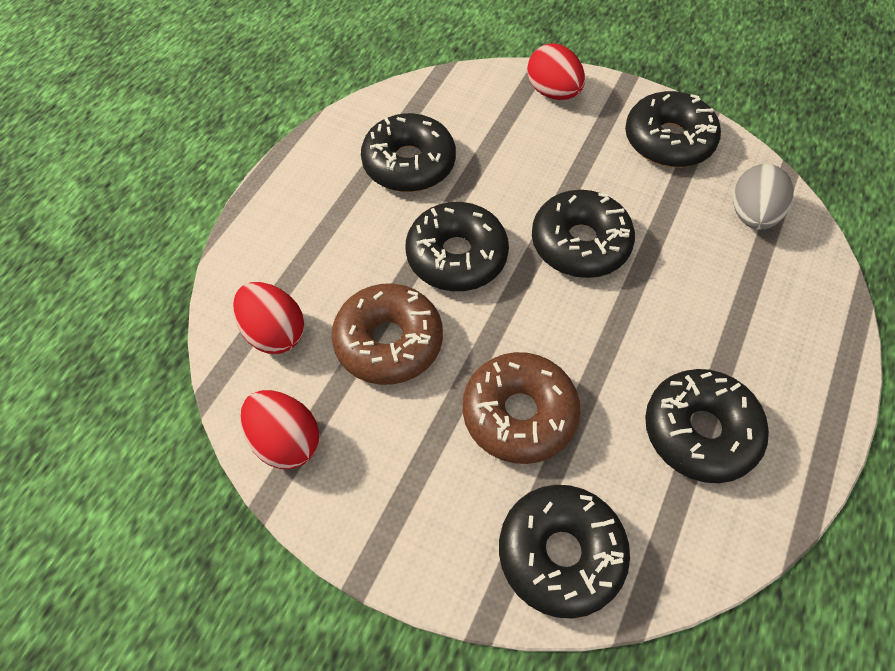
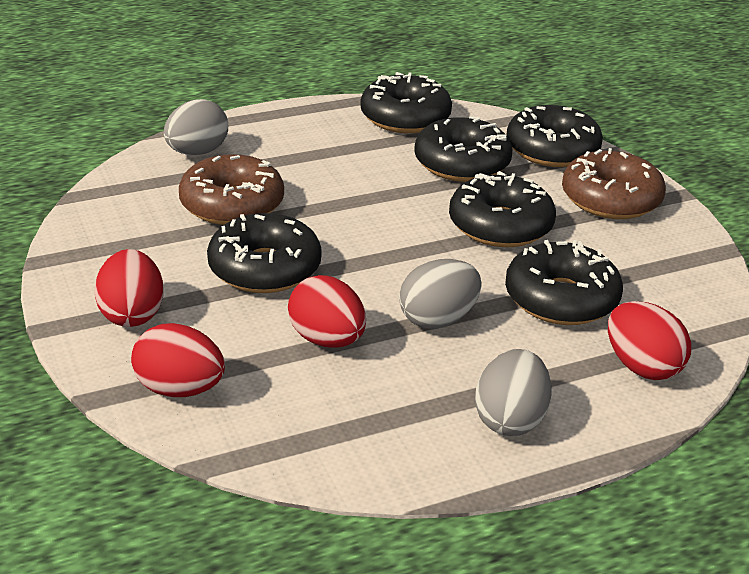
grey egg: [733,164,794,230] = 1 -> [164,99,228,155] [399,259,482,329] [475,349,552,436] = 3
red egg: [233,282,304,354] [240,390,320,469] [527,44,585,100] = 3 -> [95,249,163,327] [131,323,225,397] [288,275,366,348] [608,301,691,380] = 4

